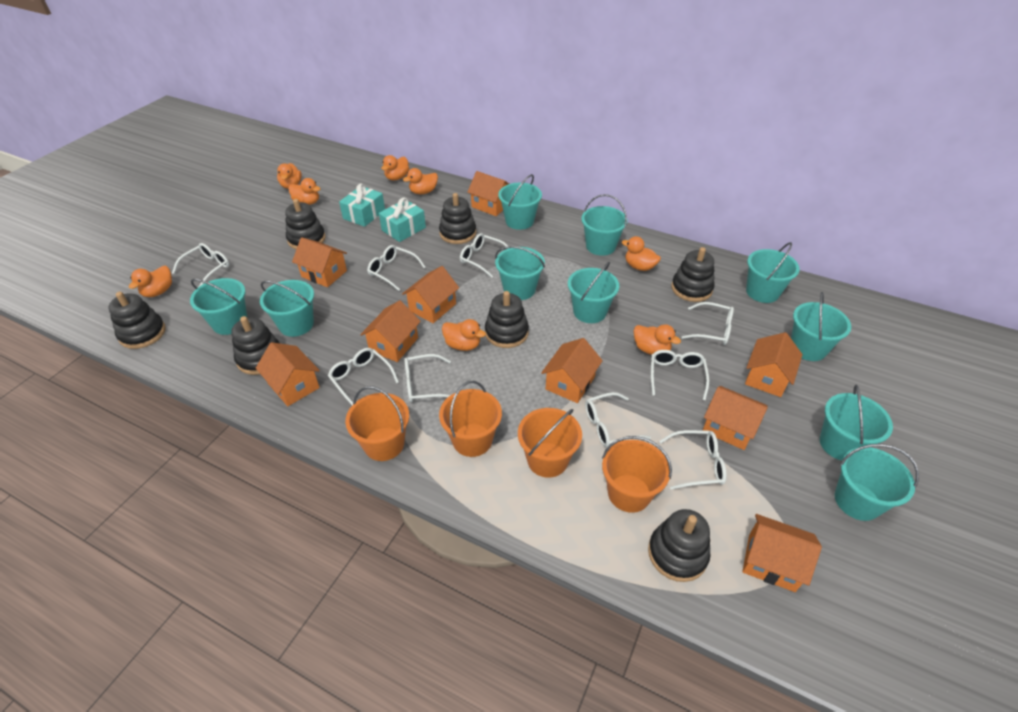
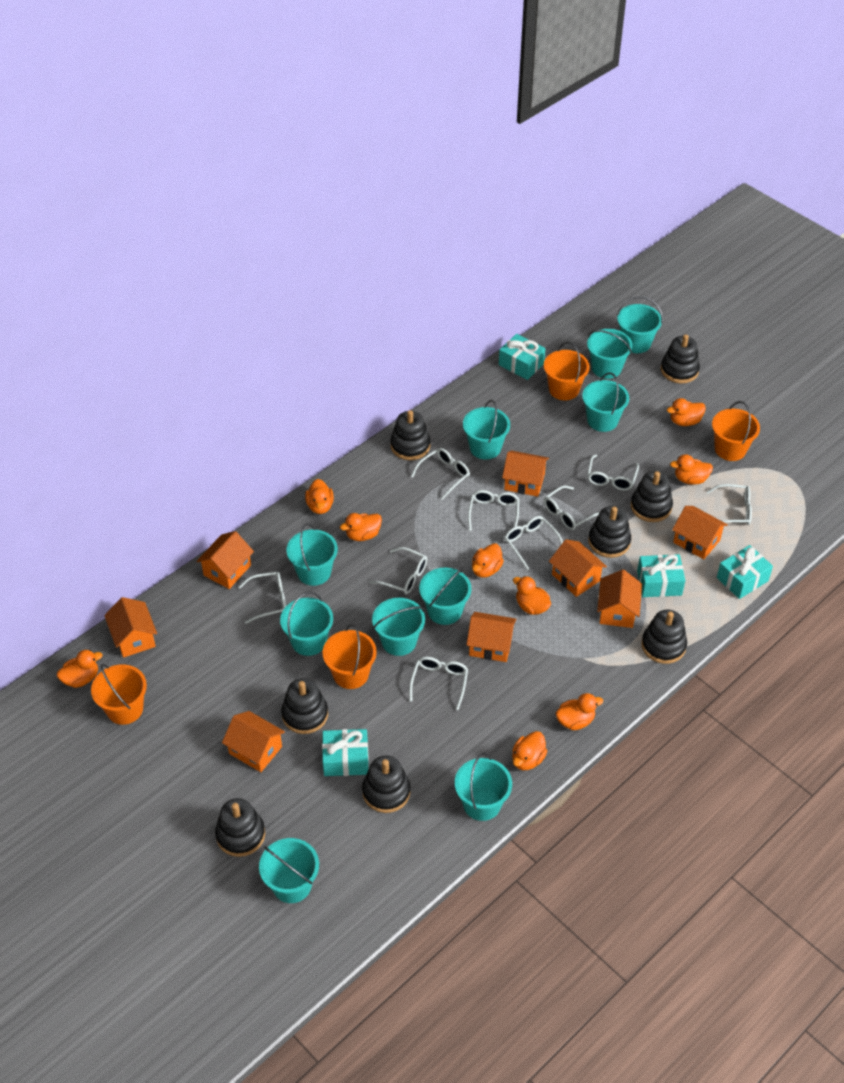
black stacking toy: [108,292,166,349] [231,316,280,375] [285,199,326,249] [439,193,476,244] [485,291,529,348] [648,509,711,582] [671,247,714,302] = 7 -> [215,798,265,857] [282,678,328,734] [362,755,410,813] [390,410,430,460] [588,506,631,558] [631,471,673,522] [641,610,687,664] [661,334,700,383] = 8
orange duck: [129,266,172,297] [277,163,302,189] [288,178,321,205] [381,155,410,180] [403,168,438,194] [442,319,486,351] [622,236,661,271] [634,324,681,355] = 8 -> [57,650,102,688] [305,479,334,514] [340,513,382,541] [472,543,504,577] [512,731,547,770] [513,576,551,615] [556,693,603,730] [667,398,706,426] [670,454,713,485] = 9
orange house: [256,342,320,406] [292,237,347,287] [360,300,421,362] [402,266,459,323] [467,171,509,216] [541,338,603,403] [702,386,768,450] [742,514,822,592] [745,332,803,397] = 9 -> [104,597,157,658] [196,531,254,589] [222,711,285,772] [467,612,516,662] [502,450,549,497] [549,539,607,597] [597,570,642,628] [672,506,728,559] = 8
turquoise gift: [339,183,385,227] [379,197,426,242] = 2 -> [322,729,369,776] [499,334,545,380] [637,554,685,597] [717,545,773,599] = 4

